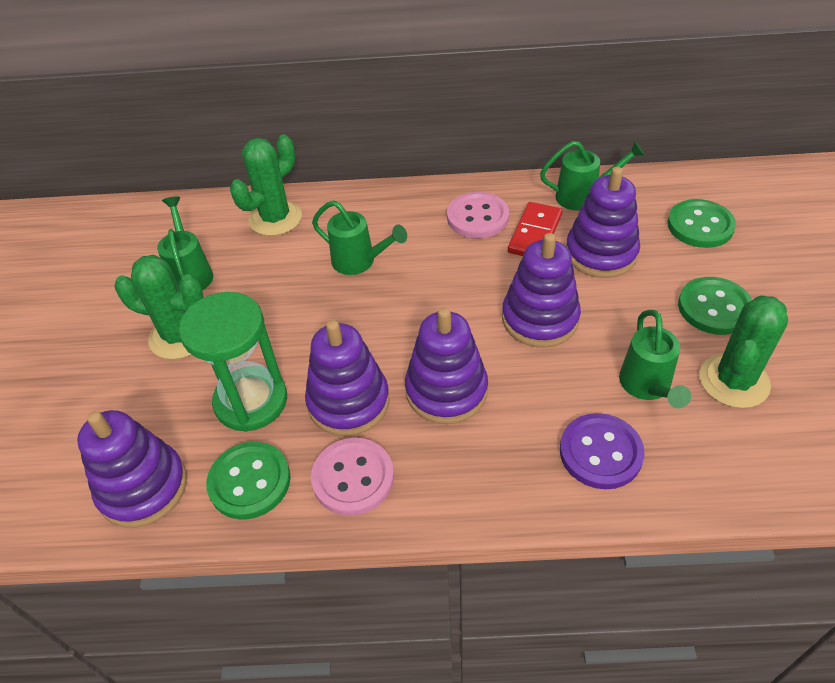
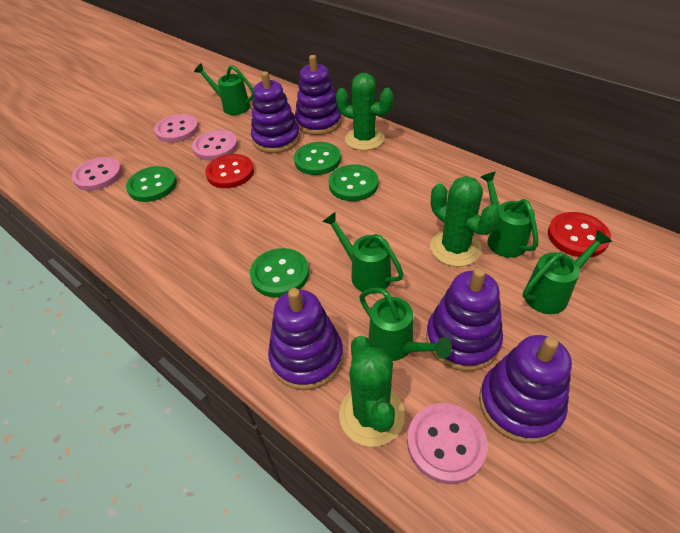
green button: [206,442,291,519] [667,199,736,248] [678,277,752,335] = 3 -> [126,166,177,202] [250,248,309,298] [294,142,341,175] [328,164,379,201] = 4
green hourglass: [179,292,287,432] = 1 -> none = 0
green watering can: [157,196,213,291] [312,200,407,275] [540,141,645,210] [619,310,691,408] = 4 -> [194,63,254,115] [322,212,404,292] [359,287,452,361] [481,172,538,258] [522,230,612,314] = 5
pink button: [311,438,394,516] [447,192,509,239] = 2 -> [72,157,122,191] [154,114,199,143] [192,130,238,161] [407,403,487,484] = 4
purple button: [560,413,645,489] = 1 -> none = 0
red button: none = 0 -> [205,154,254,188] [548,212,611,257] = 2
red domino: [508,202,562,256] = 1 -> none = 0

